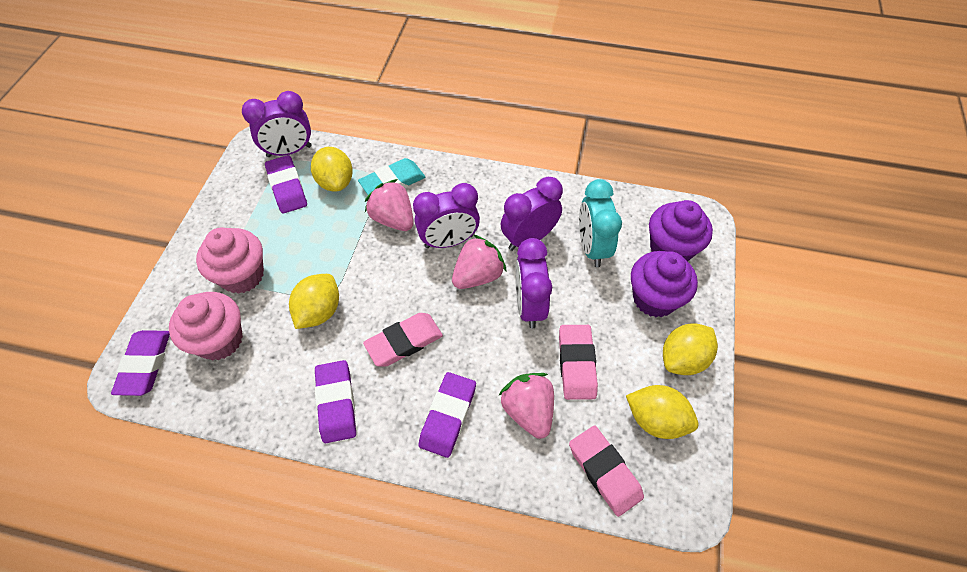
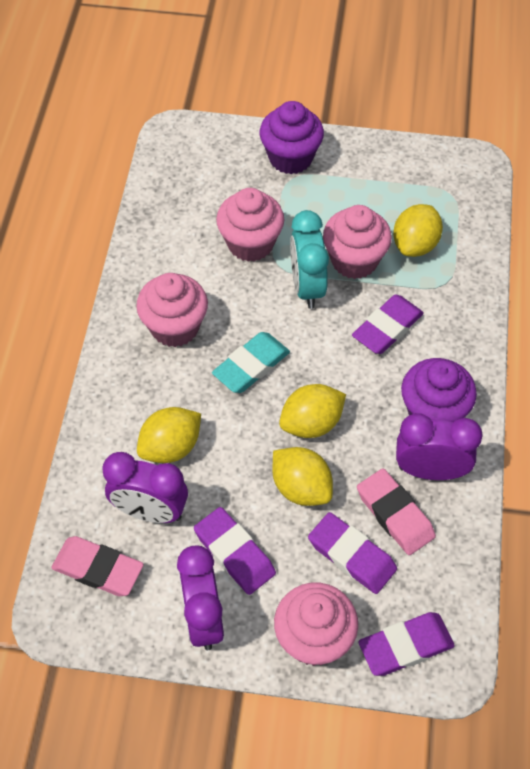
pink cupcake: [169,292,243,360] [196,227,264,294] = 2 -> [136,273,208,347] [216,188,284,262] [274,583,358,666] [323,205,392,279] = 4
pink eraser: [363,313,443,367] [559,325,598,400] [569,425,644,517] = 3 -> [51,536,144,596] [357,468,436,555] = 2
pink strawberry: [365,179,414,231] [452,235,507,289] [498,373,554,439] = 3 -> none = 0
purple clock: [242,91,311,157] [413,183,480,248] [501,177,563,251] [515,238,552,329] = 4 -> [102,452,188,523] [177,545,224,650] [396,413,483,480] = 3

